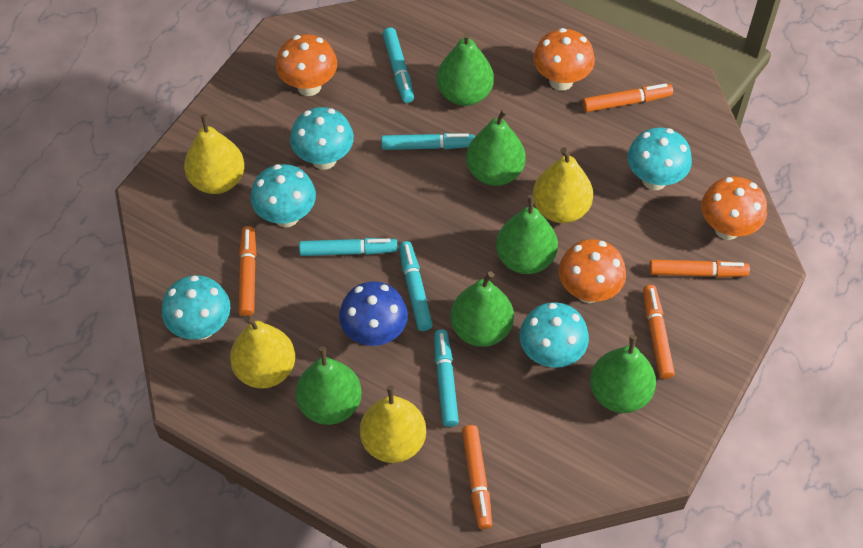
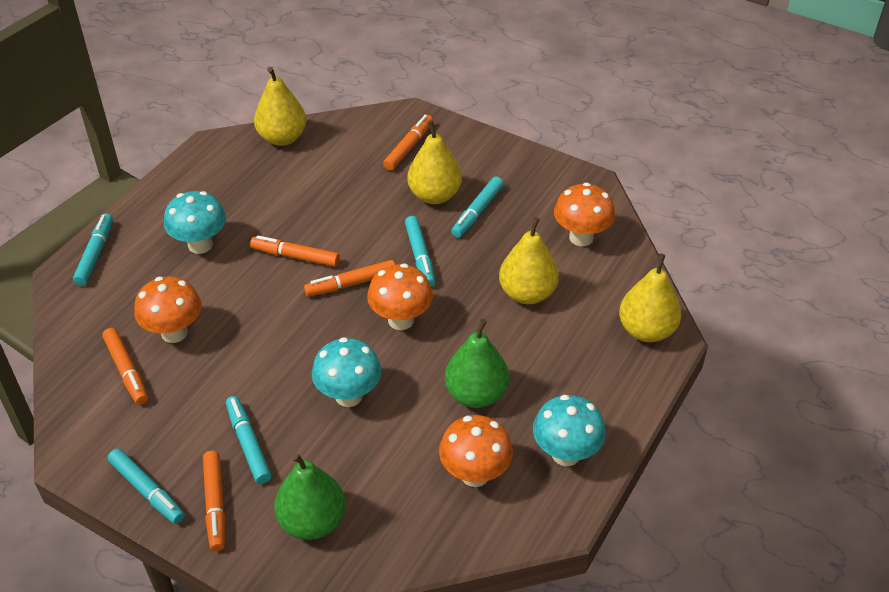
blue mushroom: [339,282,408,346] = 1 -> none = 0
green pear: [296,347,362,425] [437,32,494,106] [450,271,514,347] [466,109,526,186] [496,195,558,274] [590,335,656,413] = 6 -> [274,453,346,540] [445,318,509,408] = 2
turquoise mushroom: [162,275,230,340] [251,164,316,227] [290,107,354,170] [519,302,589,367] [627,127,692,190] = 5 -> [164,191,226,254] [312,337,381,407] [533,395,606,466] = 3

